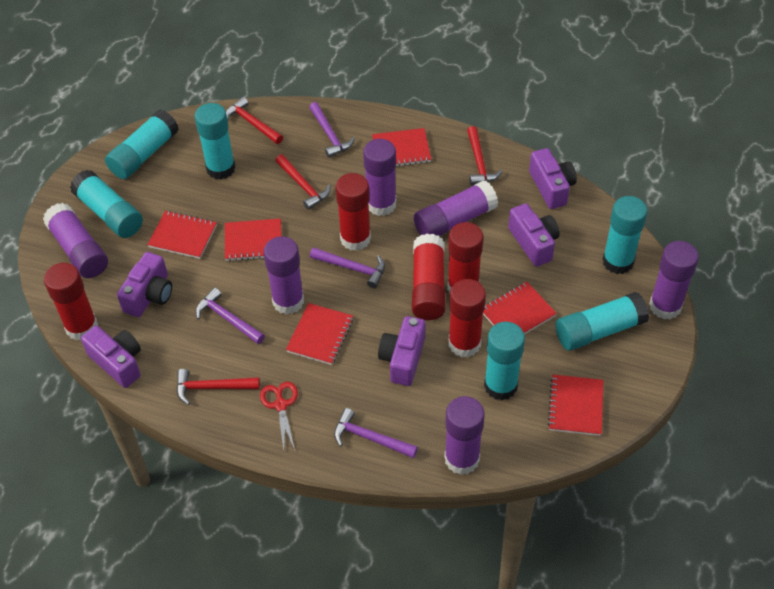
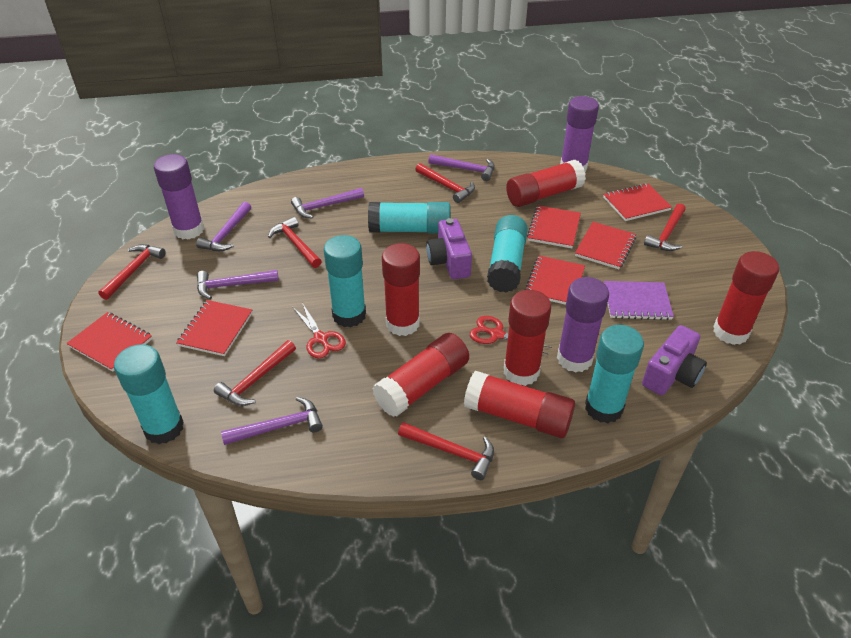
purple camera: [81,326,141,388] [117,252,172,317] [378,316,425,386] [508,204,560,267] [529,148,577,209] = 5 -> [426,218,472,279] [642,325,707,395] = 2
purple glue stick: [43,203,108,278] [264,236,304,314] [363,139,396,216] [414,180,498,236] [444,396,485,475] [649,241,699,320] = 6 -> [154,154,204,240] [557,277,609,373] [560,96,599,172] = 3
purple hammer: [196,288,265,344] [309,102,355,158] [310,247,385,288] [334,408,418,458] = 4 -> [196,202,251,251] [197,270,279,299] [221,397,323,445] [291,188,364,218] [428,154,495,181] = 5
purple notebook: none = 0 -> [604,281,674,320] = 1
red glue stick: [44,263,98,340] [335,173,371,251] [412,234,445,320] [447,222,483,294] [449,279,486,357] = 5 -> [372,333,469,417] [382,243,420,336] [464,371,575,438] [504,290,551,386] [506,160,586,207] [713,251,779,345] = 6
red hammer: [176,369,260,405] [226,97,283,144] [275,154,331,210] [467,126,503,185] = 4 -> [98,244,166,300] [214,340,296,406] [268,217,322,268] [398,422,494,480] [415,163,475,203] [644,204,686,251] = 6
red scissors: [260,382,298,450] = 1 -> [293,303,346,359] [470,316,552,354] = 2
turquoise glue stick: [70,170,143,238] [105,110,179,179] [194,103,236,180] [484,322,525,400] [555,292,649,351] [602,196,647,274] = 6 -> [114,344,184,444] [324,235,366,327] [368,202,451,234] [487,215,528,293] [585,325,644,423] = 5

